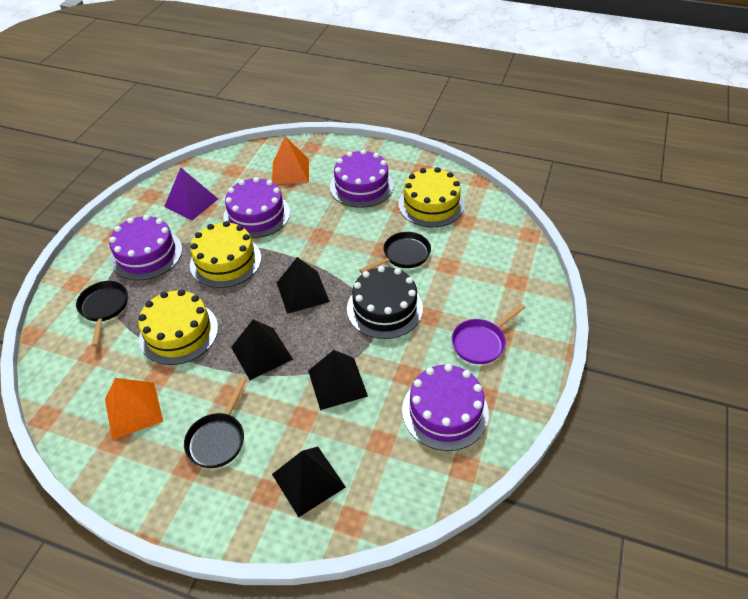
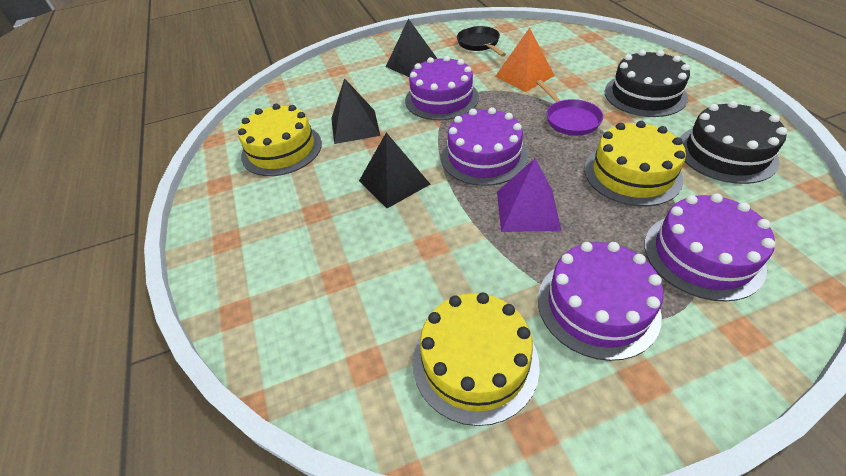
black cake: [347,266,423,339] = 1 -> [604,50,690,117] [680,101,787,184] = 2
black pan: [76,281,128,347] [184,378,247,468] [359,232,431,274] = 3 -> [457,26,506,57] = 1
black pyramid: [231,319,293,380] [272,447,346,517] [277,257,330,314] [308,350,368,410] = 4 -> [331,78,380,144] [359,132,430,208] [386,19,437,77] = 3
orange pyramid: [105,378,163,440] [272,136,309,184] = 2 -> [495,28,555,92] = 1

